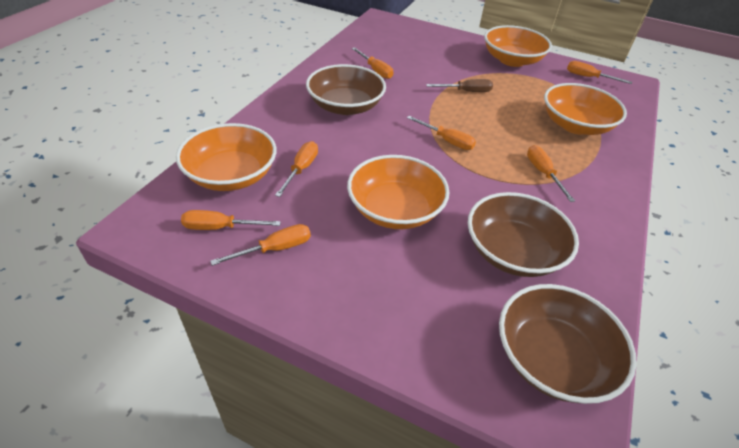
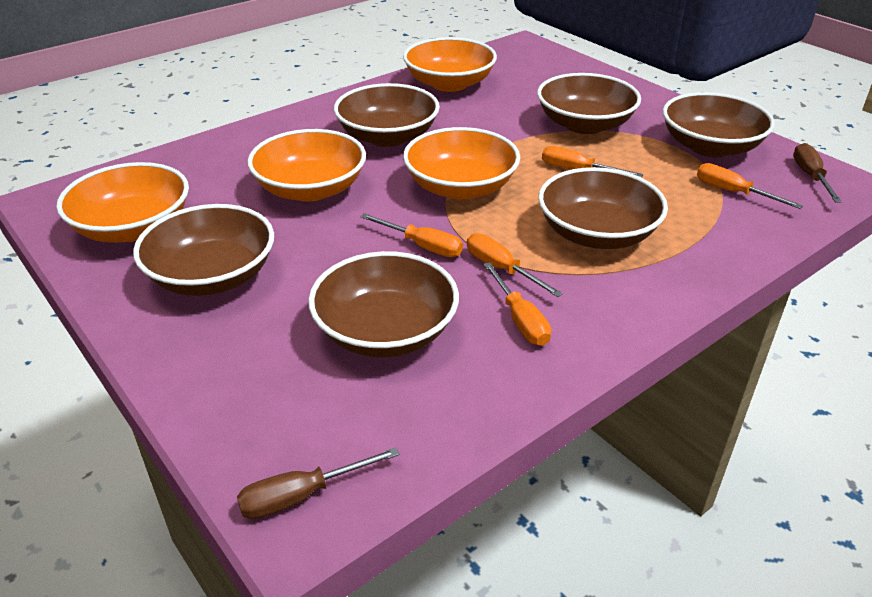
brown bowl: [306,64,386,115] [468,192,579,277] [499,284,637,404] = 3 -> [133,204,274,296] [308,251,459,358] [334,83,440,147] [537,73,641,134] [538,167,668,249] [663,92,775,157] = 6
brown screwdriver: [426,79,493,92] = 1 -> [237,447,400,519] [793,143,842,203] = 2
orange screwdriver: [181,210,281,230] [210,224,311,266] [275,141,318,197] [352,48,393,79] [407,116,476,150] [527,145,575,202] [567,61,632,84] = 7 -> [360,213,463,257] [467,233,563,297] [483,262,551,346] [542,146,643,178] [697,163,803,209] = 5

